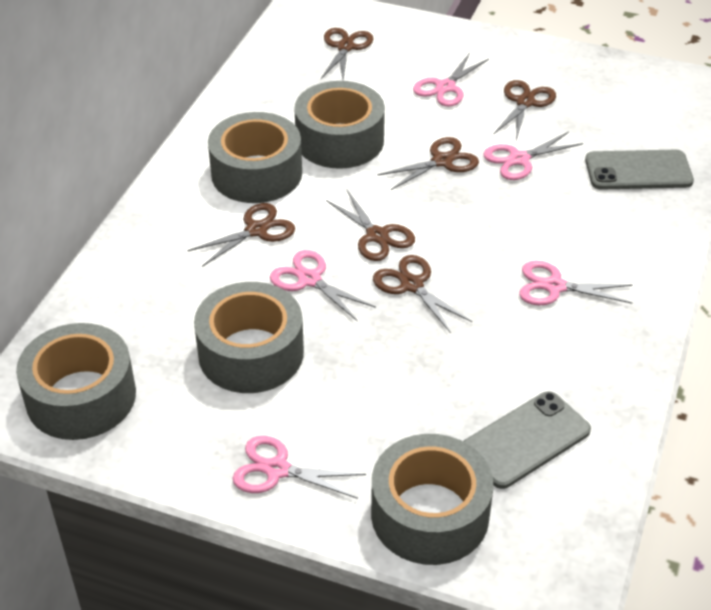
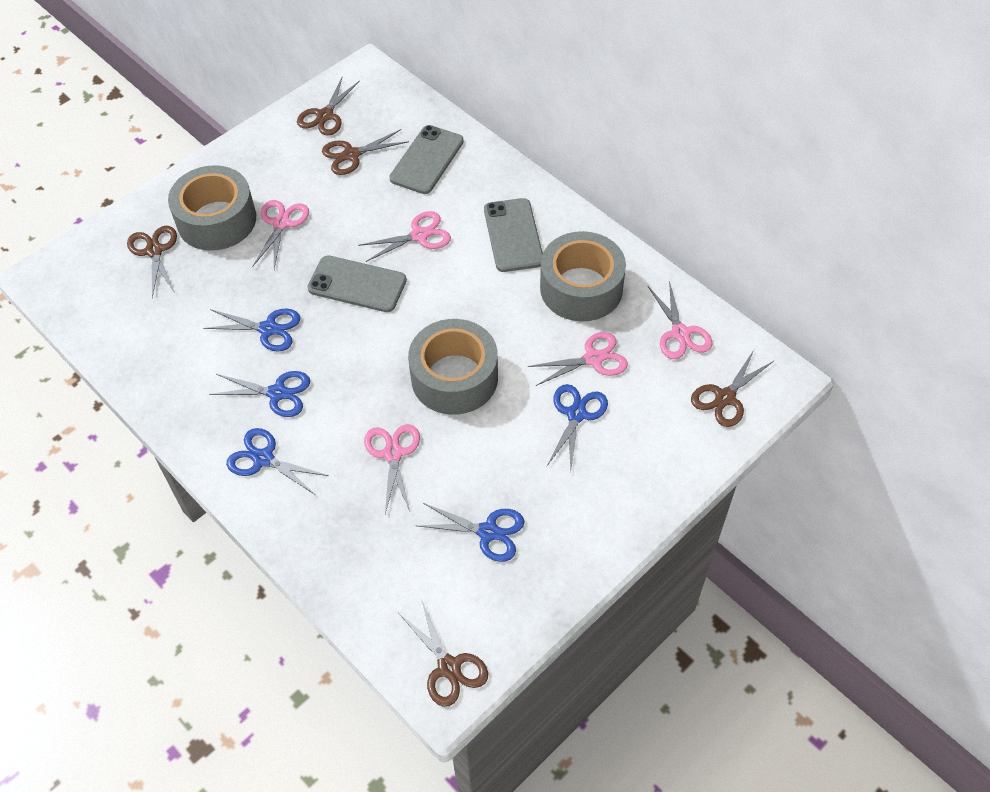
blue scissors: none = 0 -> [203,308,301,352] [209,371,310,417] [226,428,329,494] [416,503,524,562] [547,384,608,472] = 5
brown scissors: [187,203,295,267] [321,28,373,80] [326,190,415,261] [373,255,472,333] [378,137,479,190] [493,80,556,140] = 6 -> [127,226,177,298] [297,78,360,136] [322,129,409,175] [399,599,488,707] [691,350,774,427] = 5
grey phone: [463,391,591,489] [585,150,694,190] = 2 -> [308,255,407,312] [389,125,464,194] [484,198,543,272] = 3
grey tape: [16,323,136,440] [194,282,304,393] [208,112,302,203] [294,81,385,169] [371,434,494,565] = 5 -> [168,165,256,251] [408,319,498,415] [540,231,626,321] = 3

